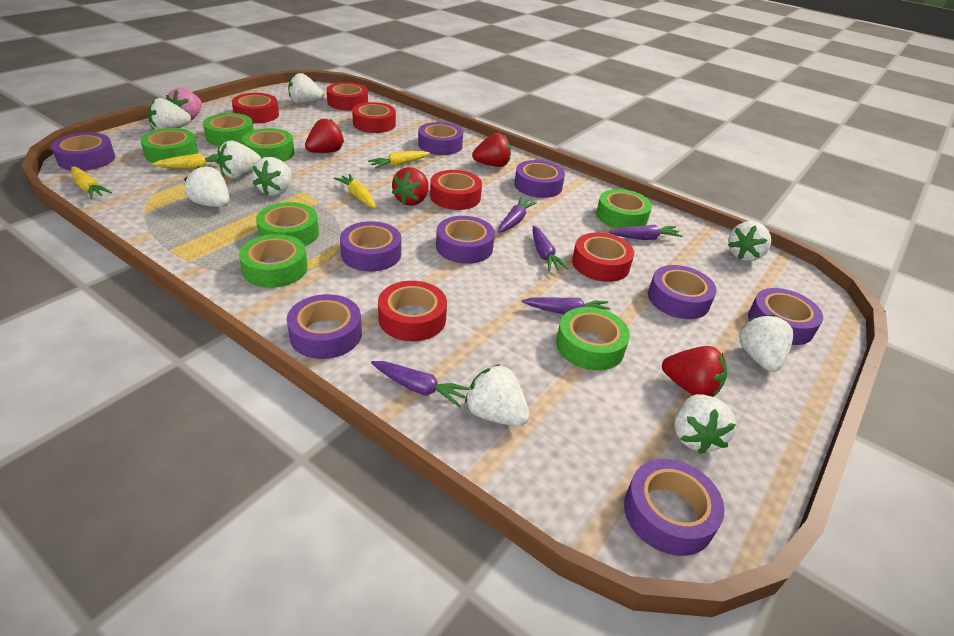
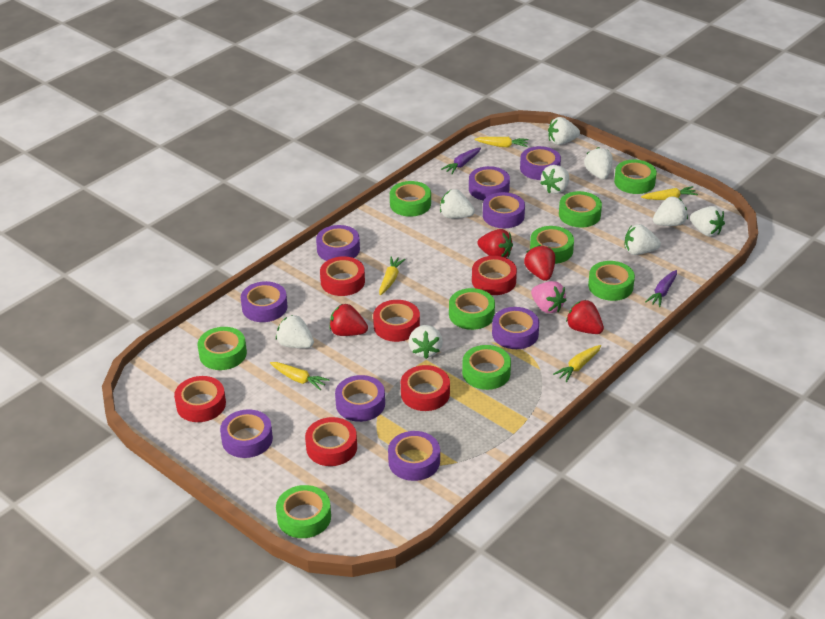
green tape: [140,128,198,163] [203,113,254,146] [239,234,308,288] [242,128,295,162] [256,202,319,246] [556,307,630,371] [596,189,652,228] = 7 -> [198,327,247,370] [276,485,331,538] [390,181,431,217] [449,288,495,330] [462,345,511,390] [530,226,574,264] [559,191,602,227] [588,261,635,301] [614,160,657,194] = 9
purple carrot: [371,361,469,407] [498,198,537,233] [522,297,610,314] [533,226,569,271] [609,225,683,240] = 5 -> [441,147,481,174] [645,270,677,307] = 2
yellow carrot: [71,166,112,199] [152,153,217,169] [334,174,376,208] [368,151,430,169] = 4 -> [270,362,330,390] [379,256,406,295] [474,137,528,147] [553,345,601,382] [641,186,698,200] = 5

